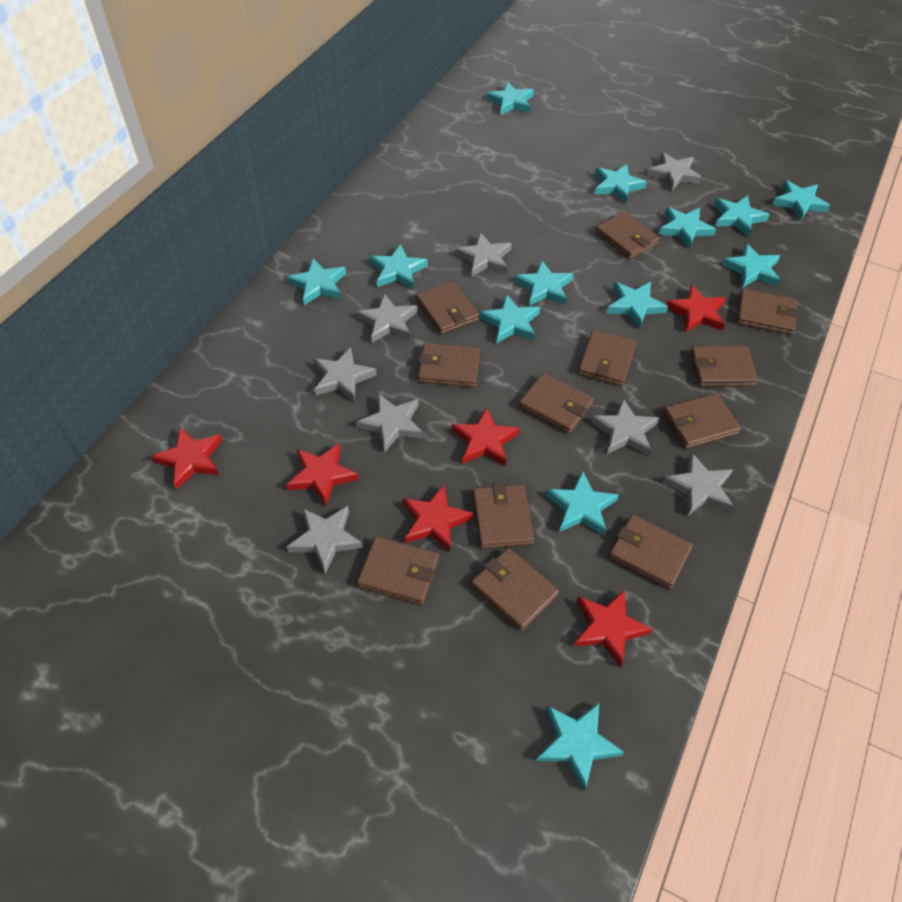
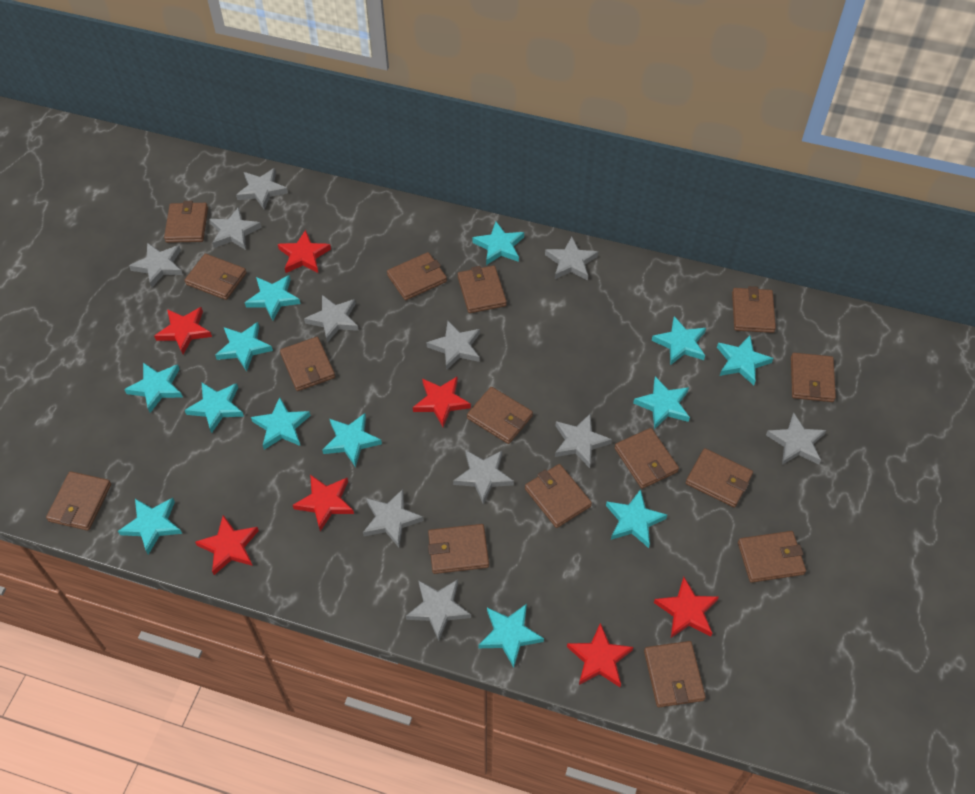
brown wallet: [357,536,439,605] [416,281,479,334] [418,343,480,387] [471,548,559,631] [473,483,534,549] [519,373,594,434] [578,330,636,386] [595,212,660,259] [609,514,693,589] [663,393,741,449] [690,346,758,387] [737,289,799,335] = 12 -> [46,471,111,531] [164,201,208,243] [184,254,246,300] [280,337,335,391] [387,252,447,300] [428,524,489,574] [458,265,507,313] [467,387,533,444] [525,464,592,528] [614,428,679,489] [644,641,706,707] [686,448,753,508] [732,286,776,333] [738,531,806,583] [791,353,836,402] = 15
grey star: [287,506,363,574] [314,347,377,402] [356,293,417,343] [356,394,423,453] [455,232,512,277] [591,398,659,455] [647,152,702,191] [663,452,733,516] = 8 -> [129,243,183,287] [209,207,262,250] [236,168,288,210] [304,295,359,343] [363,489,424,547] [406,579,471,641] [426,321,480,370] [453,450,514,504] [545,237,598,280] [555,414,612,468] [766,413,826,465] = 11
red star: [151,427,222,489] [286,443,359,506] [403,485,474,552] [452,407,520,466] [574,589,653,668] [666,284,726,333] = 6 -> [154,307,212,354] [195,515,259,575] [278,230,331,273] [293,475,354,531] [413,376,471,427] [567,623,633,687] [654,577,719,638] = 7

